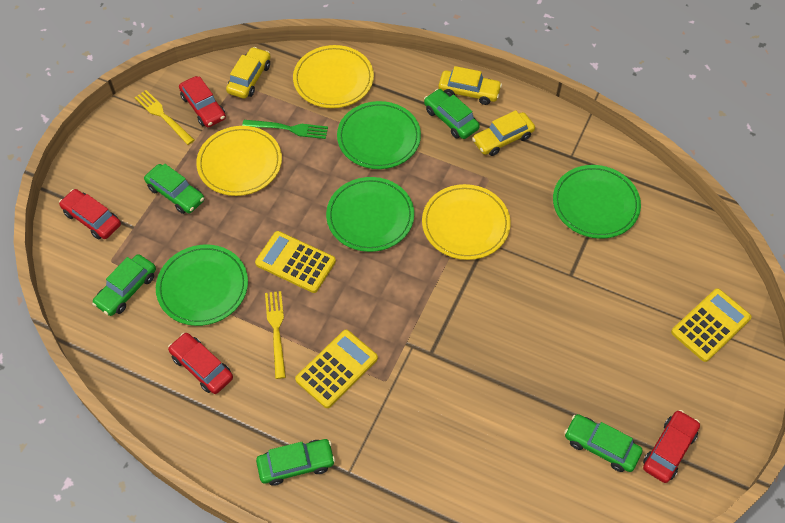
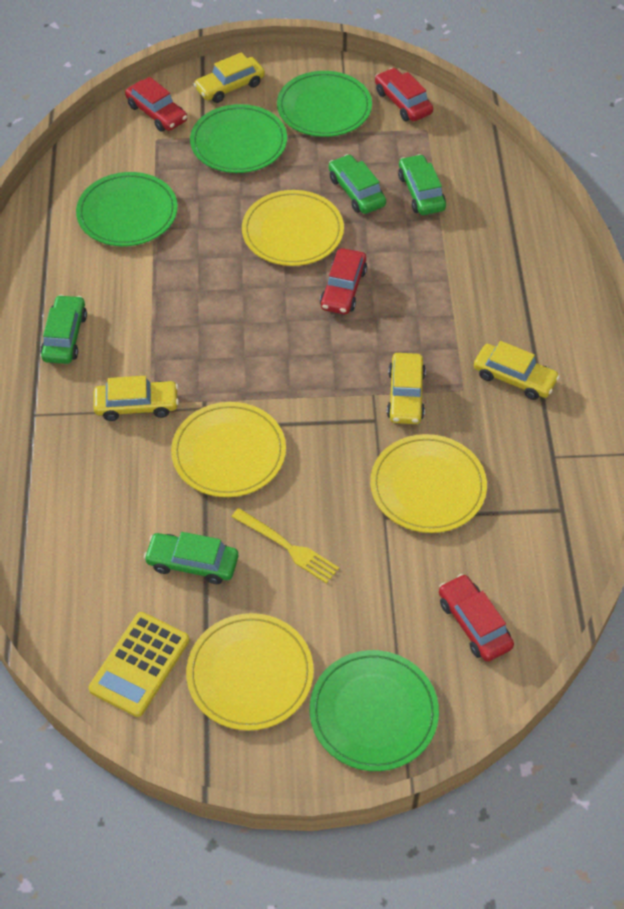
green car: [92,254,156,316] [144,164,204,214] [256,439,335,486] [424,89,480,139] [564,414,642,472] = 5 -> [41,295,87,364] [144,532,238,584] [329,154,386,214] [398,154,446,215] = 4
green fork: [242,120,328,139] = 1 -> none = 0
yellow calculator: [255,231,336,293] [295,330,378,408] [671,288,752,362] = 3 -> [88,612,190,717] = 1
yellow car: [226,47,271,99] [438,66,502,105] [472,110,535,156] = 3 -> [93,376,179,421] [193,52,265,103] [387,353,426,424] [474,341,560,400] = 4
yellow fork: [134,90,194,145] [265,291,286,379] = 2 -> [232,508,339,584] = 1
yellow plate: [196,126,282,196] [293,45,374,108] [422,184,511,260] = 3 -> [171,402,286,497] [186,613,314,731] [242,190,344,266] [370,434,487,533] = 4

